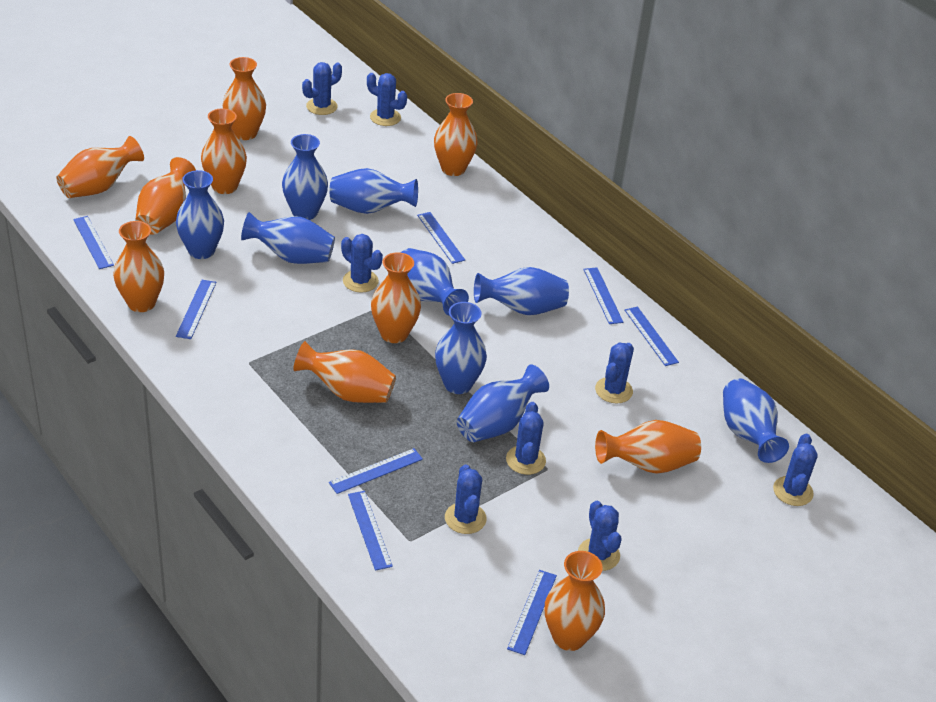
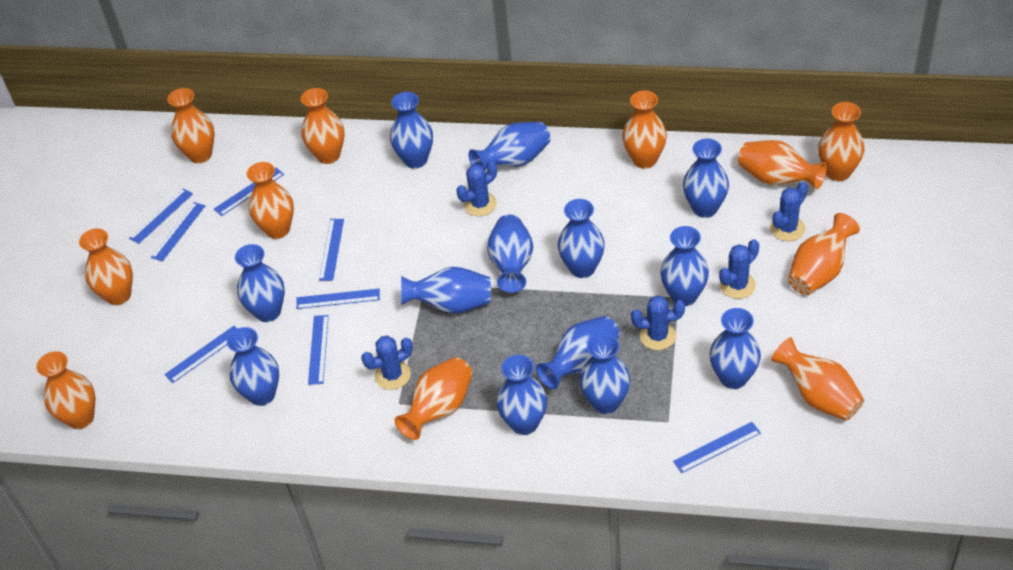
blue cactus: [302,62,342,115] [341,234,383,293] [367,73,407,126] [445,464,487,534] [506,402,546,475] [578,501,621,571] [595,342,634,404] [773,434,818,506] = 8 -> [361,335,413,390] [456,160,497,216] [631,295,685,350] [719,239,759,299] [770,182,808,241] = 5
blue vase: [176,170,224,259] [241,212,335,264] [282,134,328,220] [330,168,418,214] [401,248,469,316] [435,302,487,394] [457,365,549,442] [474,267,569,315] [723,379,789,463] = 9 -> [227,327,279,406] [235,244,285,322] [390,92,433,169] [401,267,491,314] [469,122,551,170] [487,214,533,293] [496,355,547,435] [536,316,620,389] [558,199,605,278] [579,333,630,414] [660,226,709,306] [683,138,729,218] [710,308,761,389] = 13
orange vase: [56,136,144,198] [113,221,164,312] [135,157,196,235] [201,108,247,194] [223,57,266,140] [293,341,396,403] [371,252,421,343] [434,93,478,176] [545,551,605,651] [595,420,701,474] = 10 -> [36,351,95,429] [79,228,133,305] [167,88,214,163] [247,162,294,239] [301,88,345,164] [395,357,473,440] [622,90,667,169] [738,140,827,190] [771,337,864,421] [788,213,860,295] [818,102,865,181] = 11

